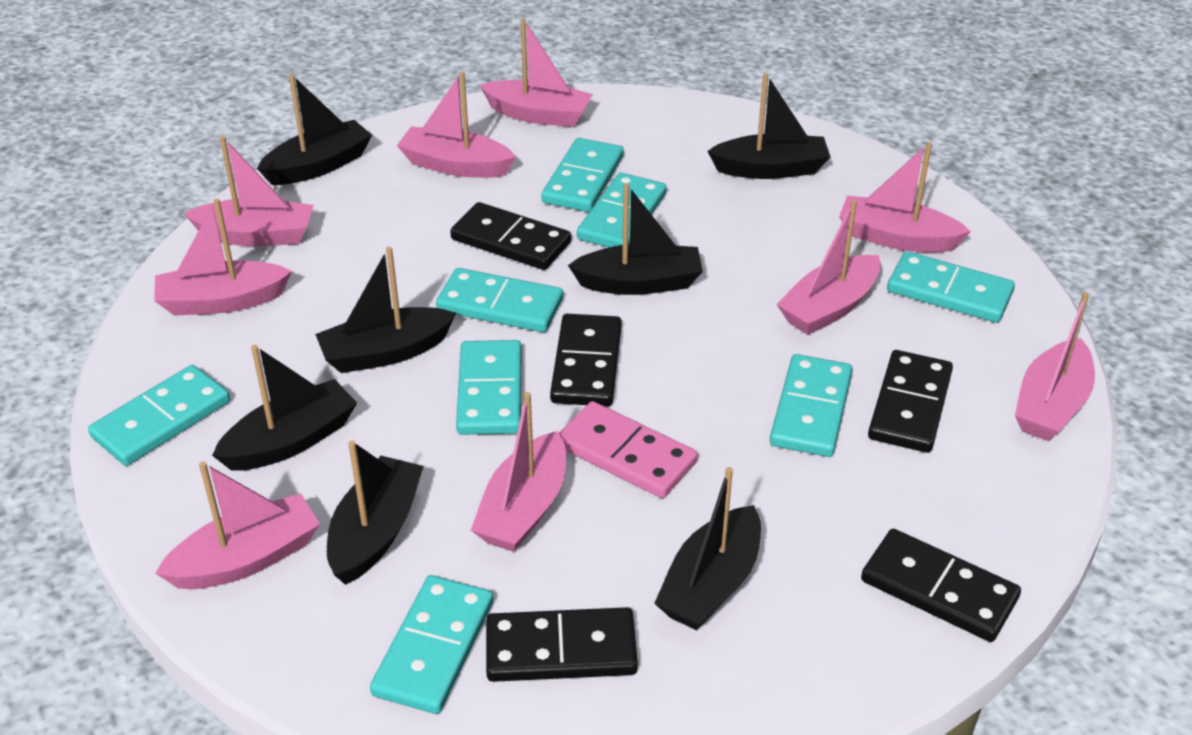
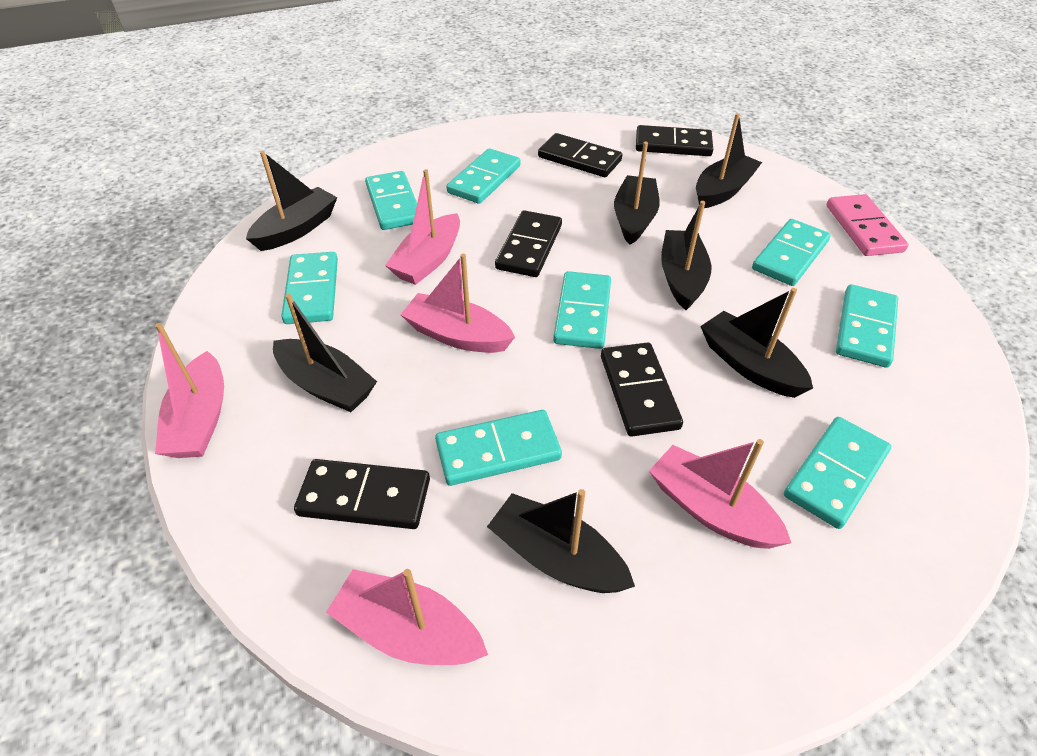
pink boat: [154,199,292,316] [155,462,320,589] [184,136,314,246] [397,72,516,178] [471,392,566,552] [480,19,593,127] [777,200,881,335] [839,142,971,252] [1015,292,1095,441] = 9 -> [155,323,224,458] [326,569,488,665] [385,169,460,285] [400,254,515,353] [649,439,791,549] = 5

